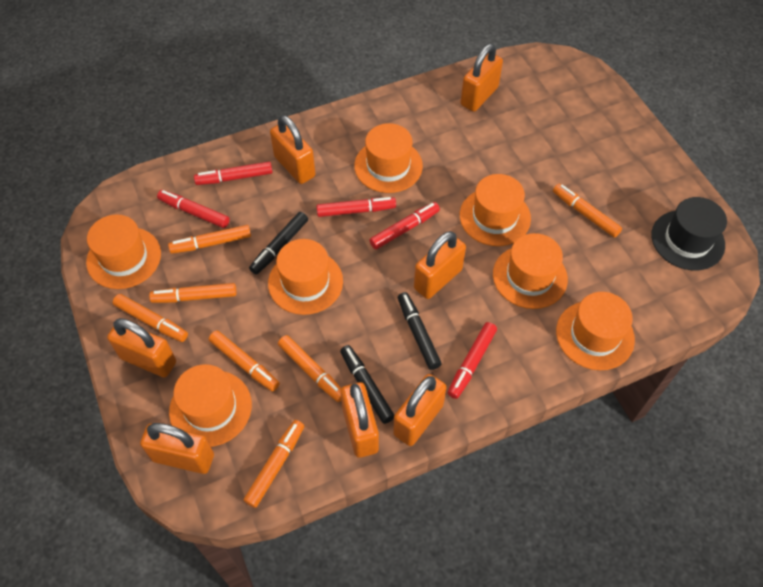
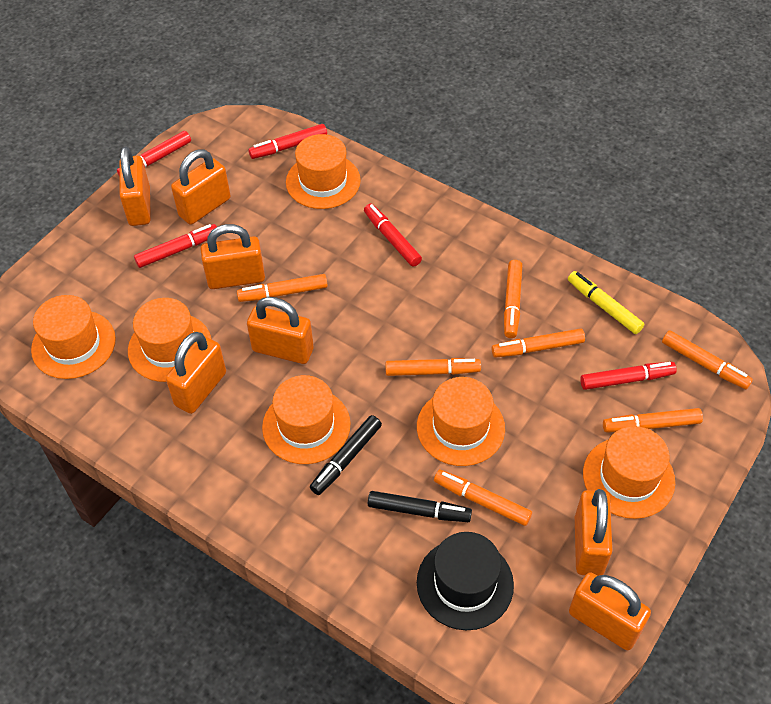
black marker: [249,212,308,275] [340,345,395,424] [398,292,442,370] = 3 -> [310,415,382,495] [368,491,472,522] = 2
orange hat: [86,214,161,289] [169,364,252,447] [268,239,343,315] [354,123,423,193] [460,174,531,246] [493,233,568,309] [556,292,635,370] = 7 -> [31,295,116,379] [128,298,211,382] [262,375,350,464] [286,134,361,209] [417,377,505,466] [583,426,675,519] = 6
yellow marker: none = 0 -> [568,271,644,334] = 1

